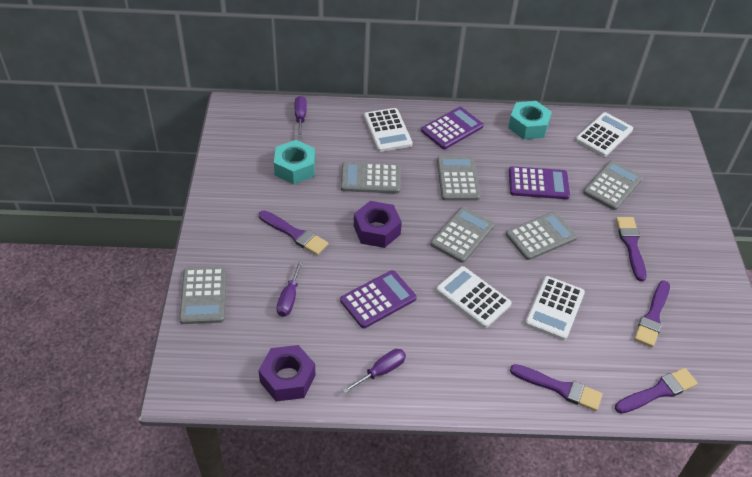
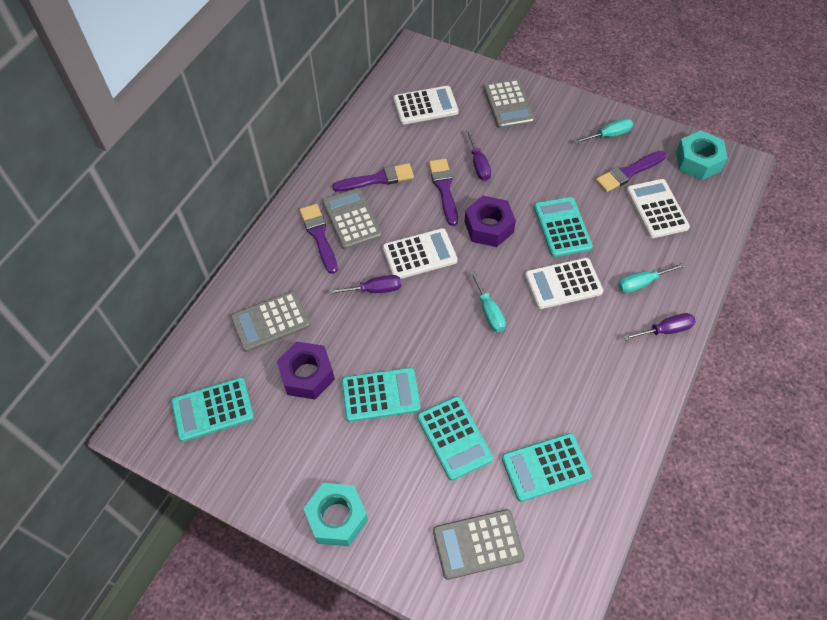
grey calculator: [179,267,227,324] [341,162,400,194] [430,207,495,263] [437,156,480,201] [506,212,577,260] [583,161,643,210] = 6 -> [230,291,310,352] [322,188,382,250] [433,509,525,580] [484,79,535,129] = 4
purple brush: [259,210,328,255] [510,364,602,411] [615,368,698,414] [616,217,647,281] [634,280,670,347] = 5 -> [300,204,338,274] [332,163,414,192] [429,159,458,226] [596,151,666,192] = 4
purple calculator: [340,270,417,328] [421,107,484,149] [509,166,570,199] = 3 -> none = 0
turquoise calculator: none = 0 -> [171,377,254,442] [342,367,420,422] [417,396,493,481] [502,433,592,502] [534,197,593,257] = 5
turquoise screwdriver: none = 0 -> [470,271,506,332] [574,118,633,144] [618,263,685,293] = 3

